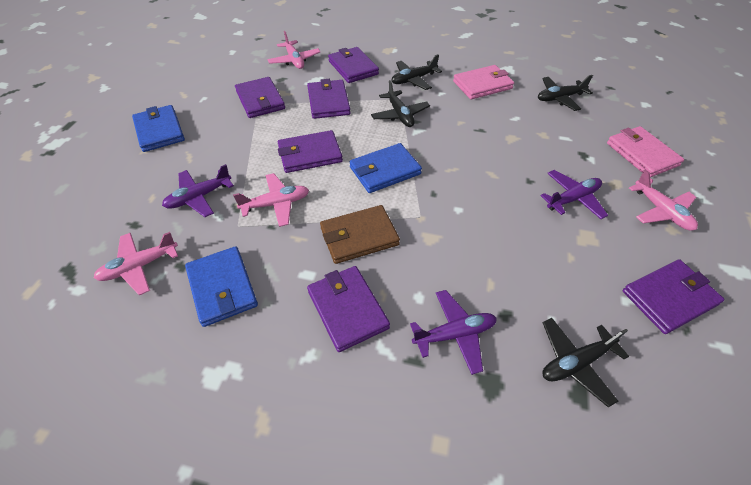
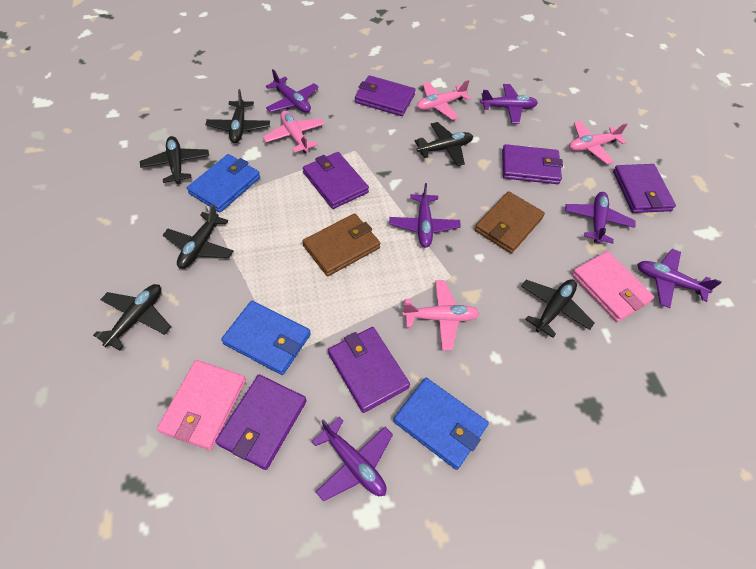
black plane: [371,80,430,127] [392,54,442,90] [538,75,593,111] [542,318,629,407] = 4 -> [93,284,171,351] [140,136,209,184] [163,204,233,269] [205,89,270,143] [414,122,473,166] [521,279,595,338] = 6
brown wallet: [320,205,400,264] = 1 -> [302,214,380,276] [475,191,545,253] = 2
purple plane: [162,164,234,217] [410,290,497,375] [540,170,608,219] = 3 -> [266,69,319,113] [312,417,393,502] [389,183,461,248] [480,84,538,124] [565,192,636,244] [637,249,722,308] = 6

